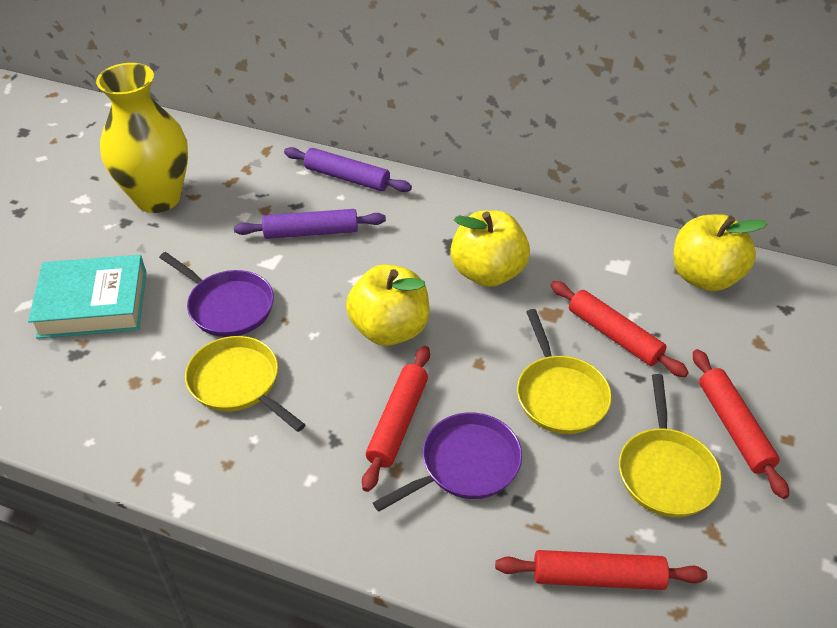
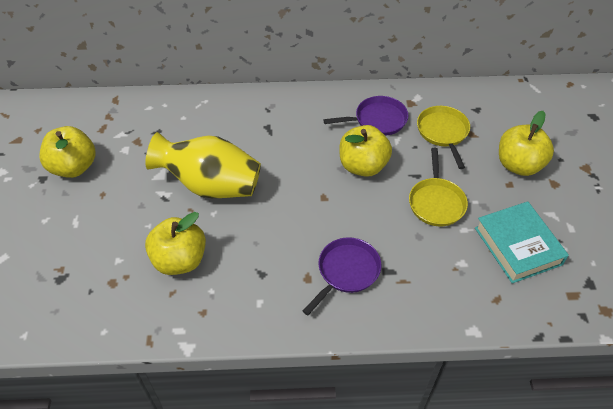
purple rolling pin: [234,209,386,239] [284,147,412,192] = 2 -> none = 0
red rolling pin: [362,346,430,492] [495,550,707,590] [550,281,689,377] [693,349,789,499] = 4 -> none = 0
yellow apple: [346,264,429,346] [450,210,530,287] [673,214,768,291] = 3 -> [39,126,96,178] [145,212,206,275] [339,125,392,177] [499,111,554,176] = 4
yellow pan: [185,336,306,432] [517,309,612,434] [619,374,722,517] = 3 -> [409,148,468,226] [417,106,470,169] = 2

